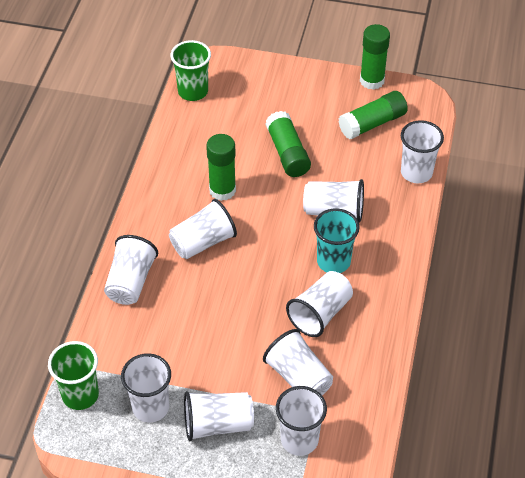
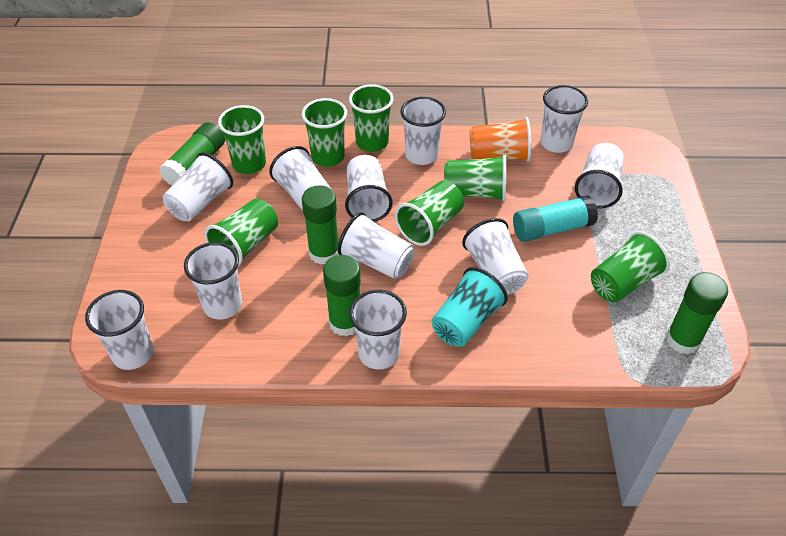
green cup: [48,341,99,410] [170,40,211,101] = 2 -> [204,199,278,266] [218,105,266,174] [302,98,347,167] [349,84,394,152] [395,180,464,246] [444,155,506,201] [591,231,670,302] = 7
orange cup: none = 0 -> [470,117,531,162] = 1
turquoise glue stick: none = 0 -> [513,196,598,242] = 1
white cup: [104,235,158,305] [121,353,171,423] [169,199,237,259] [184,391,254,441] [263,329,333,395] [276,386,327,456] [286,271,353,337] [303,179,364,222] [401,120,444,183] = 9 -> [85,290,154,370] [163,153,233,221] [184,242,242,319] [269,146,331,211] [338,212,414,279] [345,155,392,222] [349,289,407,370] [401,97,446,165] [462,218,528,295] [540,85,588,153] [575,143,624,208] = 11

